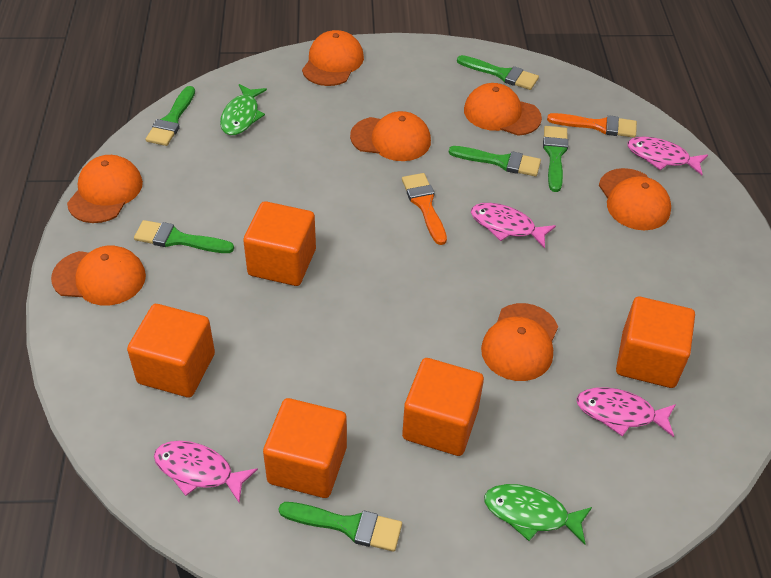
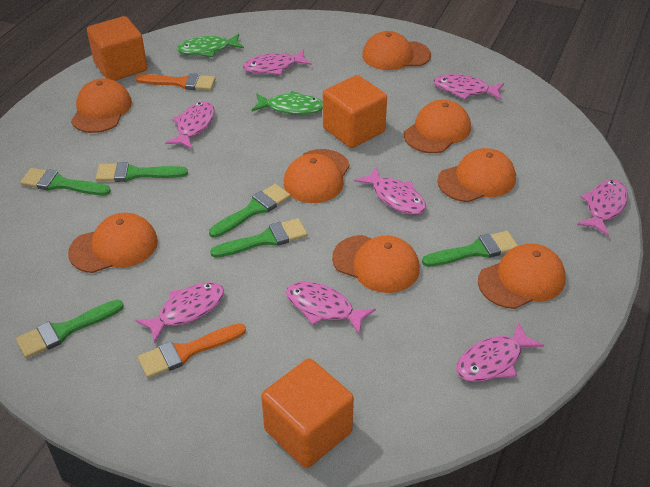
orange cap: [51,246,146,305] [67,155,143,223] [302,30,364,86] [350,111,431,161] [464,83,542,136] [481,303,558,381] [599,168,671,230] = 7 -> [68,213,158,273] [71,78,132,133] [284,149,350,203] [332,235,420,293] [362,31,431,70] [404,100,471,153] [437,148,516,202] [478,243,566,309] = 8
orange cube: [127,304,215,397] [243,201,316,286] [263,398,347,498] [402,358,484,456] [616,297,695,388] = 5 -> [87,16,148,81] [261,358,354,468] [323,75,387,148] = 3
pink fish: [154,441,258,503] [471,203,556,249] [576,387,676,437] [627,136,708,175] = 4 -> [135,282,224,343] [165,101,215,149] [243,50,312,75] [286,282,376,335] [355,167,426,215] [433,74,504,100] [456,322,544,382] [577,179,628,236] = 8

